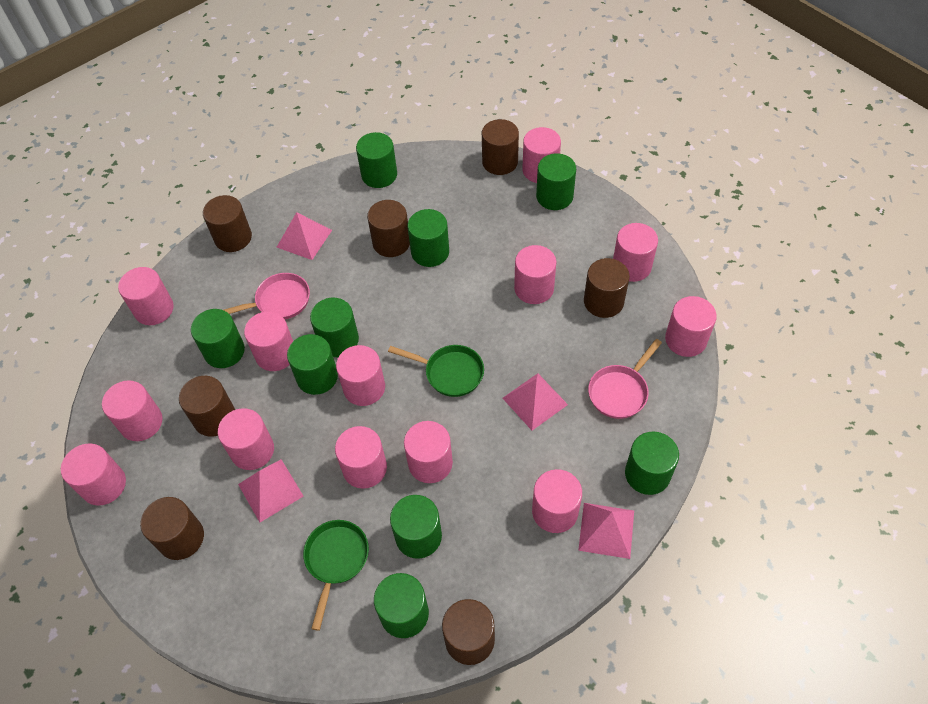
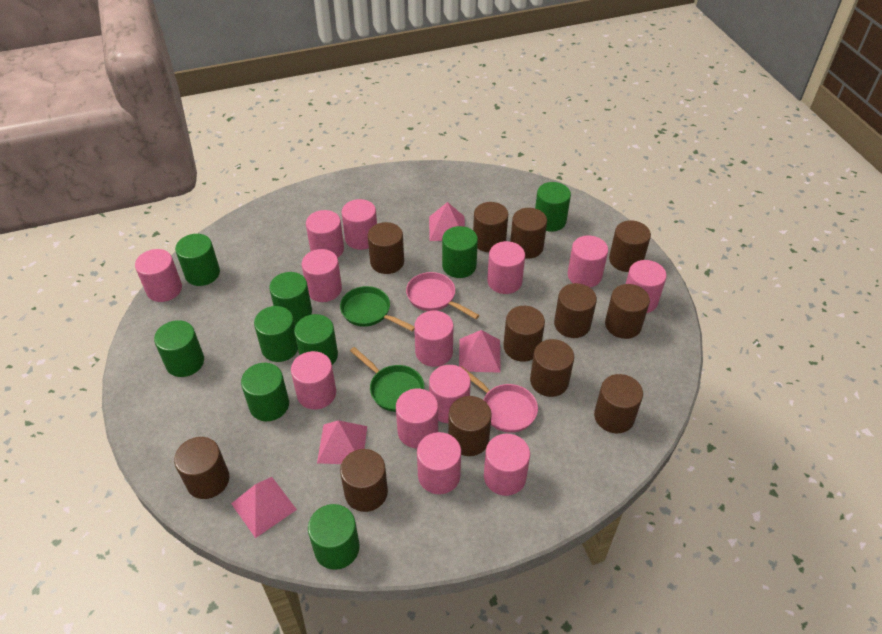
brown cylinder: [140,497,204,560] [179,376,235,437] [203,195,252,252] [367,200,410,257] [442,599,495,665] [482,119,519,175] [584,258,630,318] = 7 -> [174,437,229,499] [340,449,388,512] [368,222,404,274] [448,396,492,456] [473,202,508,252] [503,306,545,362] [510,208,547,259] [530,339,574,397] [554,283,597,338] [594,374,643,433] [605,284,650,339] [609,220,651,272] = 12

